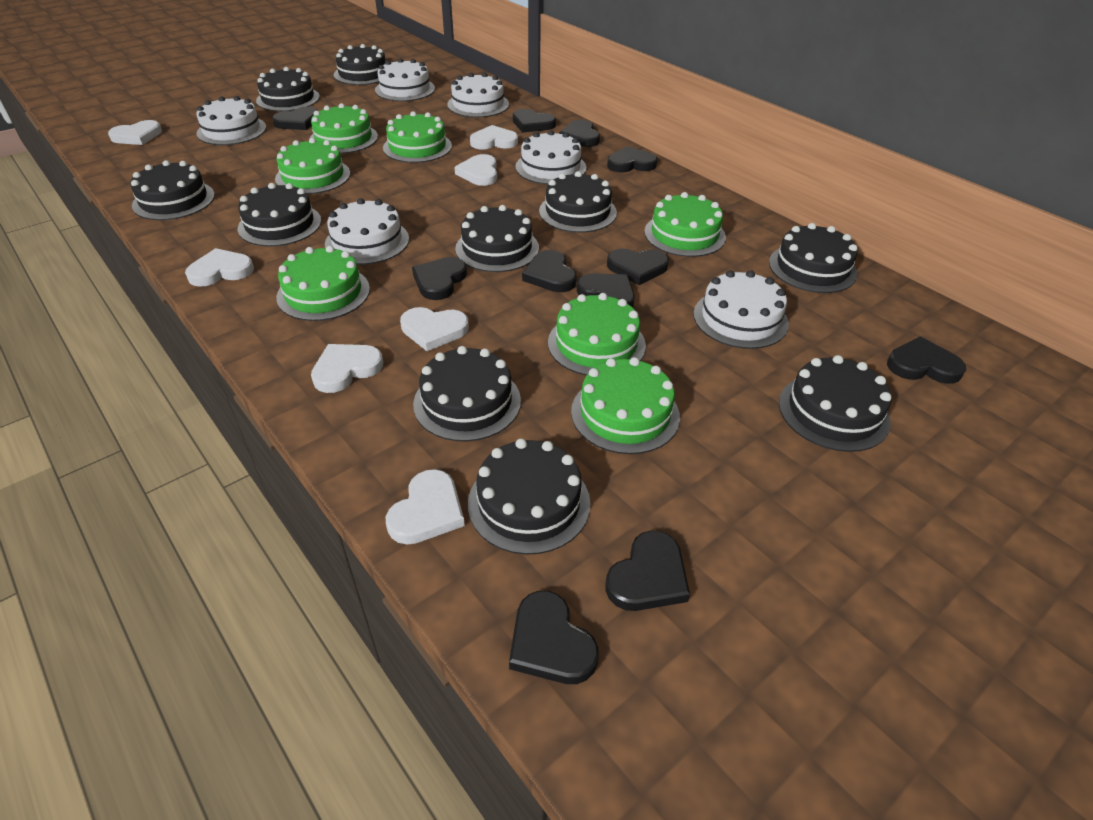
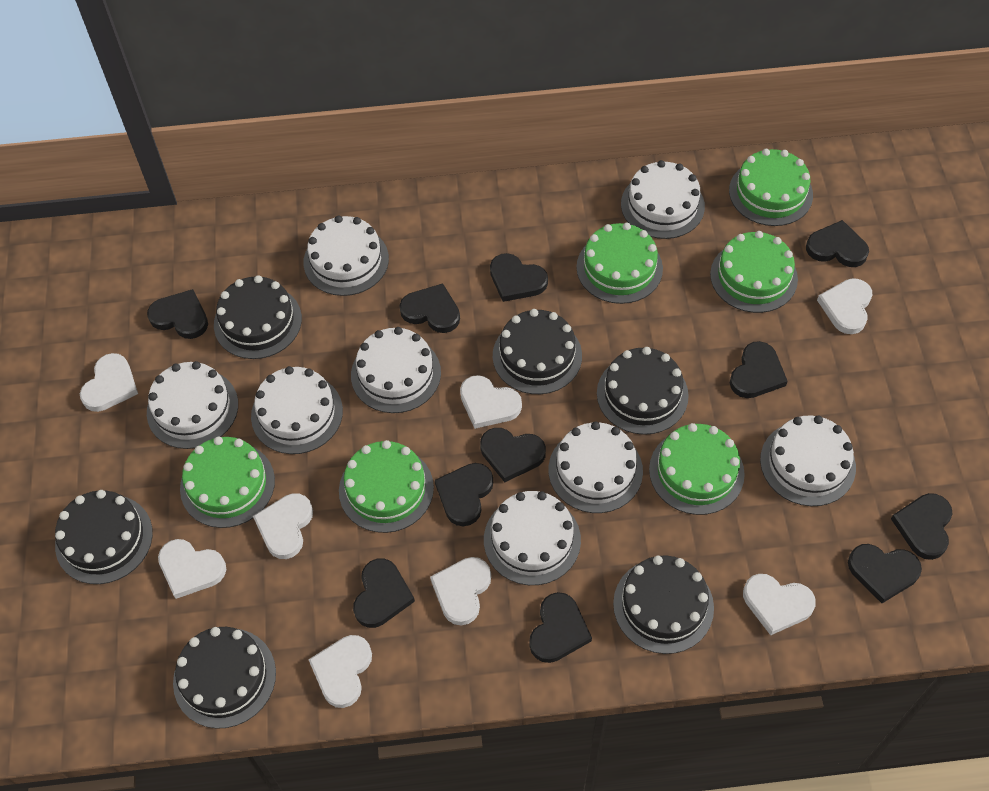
black cake: [130,160,215,220] [238,183,321,246] [256,67,320,112] [334,44,386,85] [413,346,521,441] [455,205,539,272] [468,439,590,555] [539,171,617,233] [769,223,857,293] [779,355,891,452] = 10 -> [55,490,153,584] [173,627,276,729] [214,275,302,359] [493,309,582,394] [597,347,689,435] [613,555,714,654] = 6
green cake: [275,138,350,194] [276,246,370,321] [310,103,378,154] [383,111,452,163] [548,293,646,376] [571,357,680,454] [644,192,726,257] = 7 -> [180,437,275,528] [339,440,434,533] [576,223,663,304] [649,423,745,515] [710,231,798,313] [729,149,813,226] = 6
white cake: [196,96,266,145] [325,198,409,265] [375,58,435,101] [447,73,509,117] [515,130,586,184] [693,270,789,349] = 6 -> [147,361,238,449] [251,366,343,454] [303,216,389,296] [351,327,441,413] [484,491,581,585] [549,422,643,513] [621,160,705,239] [760,415,856,506] = 8
white heart: [108,120,162,145] [185,248,254,287] [311,344,383,393] [386,469,465,545] [400,307,469,351] [454,154,497,186] [470,125,518,150] = 7 -> [80,353,138,412] [158,539,226,599] [253,493,313,559] [308,635,372,708] [430,557,491,625] [460,375,522,429] [743,574,816,635] [817,278,872,334] = 8

